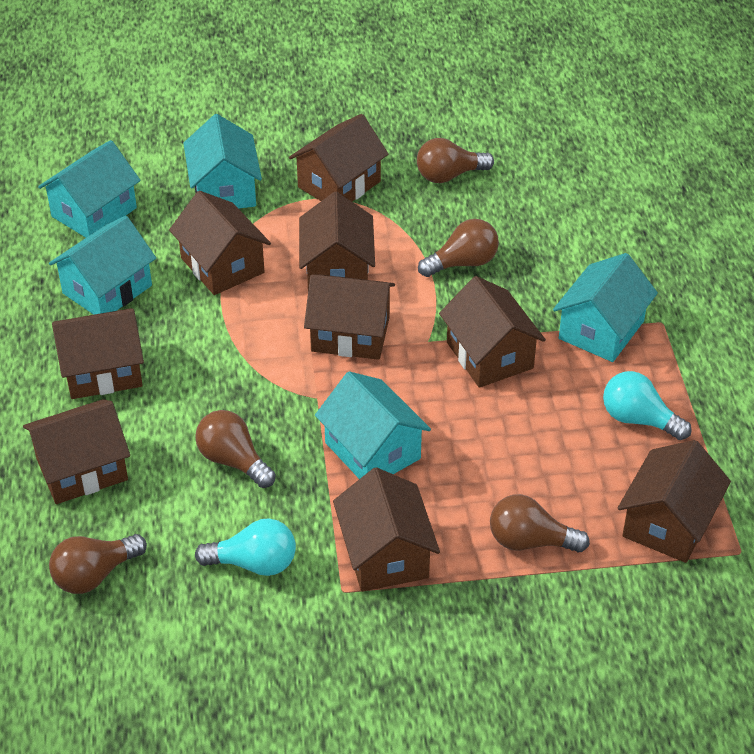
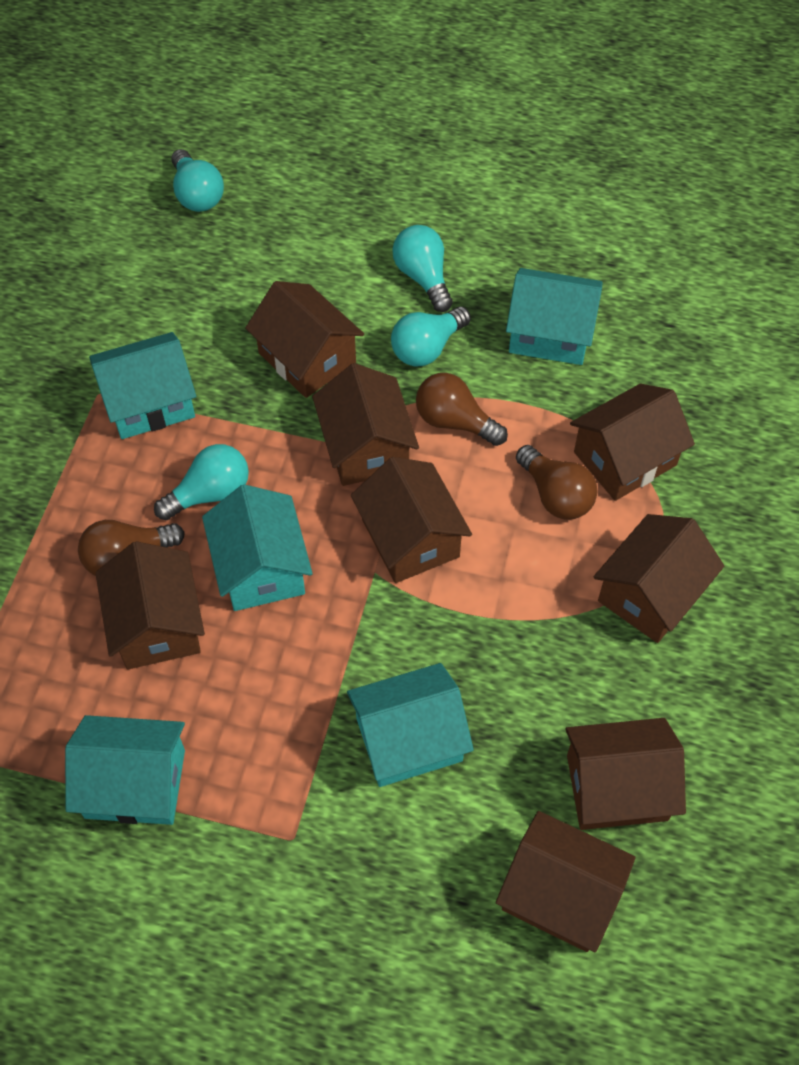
brown house: [23,399,130,504] [52,308,144,399] [169,191,271,295] [289,114,388,201] [299,192,375,289] [304,274,395,360] [333,467,440,592] [439,276,546,388] [617,440,731,563] = 9 -> [95,541,205,670] [245,281,364,398] [312,363,419,486] [351,457,472,583] [496,811,636,952] [565,718,686,830] [570,384,695,501] [594,514,724,643] = 8
brown light bulb: [49,534,147,594] [195,410,276,488] [417,138,494,183] [418,219,499,277] [490,494,590,553] = 5 -> [78,520,185,576] [416,373,508,446] [516,445,598,520] = 3
turquoise light bulb: [195,518,296,576] [603,371,692,440] = 2 -> [154,444,249,520] [171,149,224,212] [391,306,471,367] [393,225,453,312] = 4

